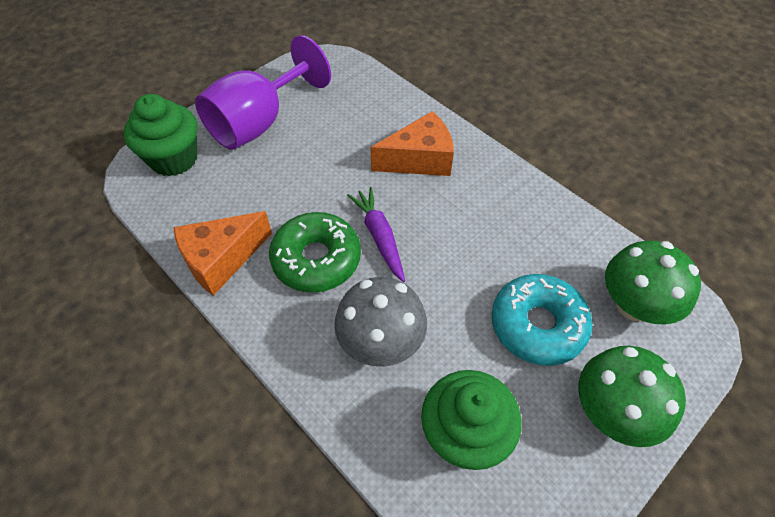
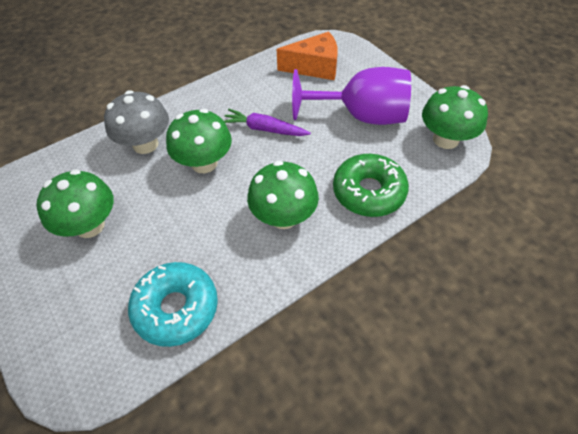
green cupcake: [124,94,197,176] [421,370,522,470] = 2 -> none = 0
green mushroom: [578,346,686,447] [605,241,701,325] = 2 -> [36,169,114,238] [166,109,232,173] [247,161,319,229] [422,85,488,149] = 4
orange cheese: [174,211,272,296] [371,111,454,176] = 2 -> [277,32,338,80] = 1

